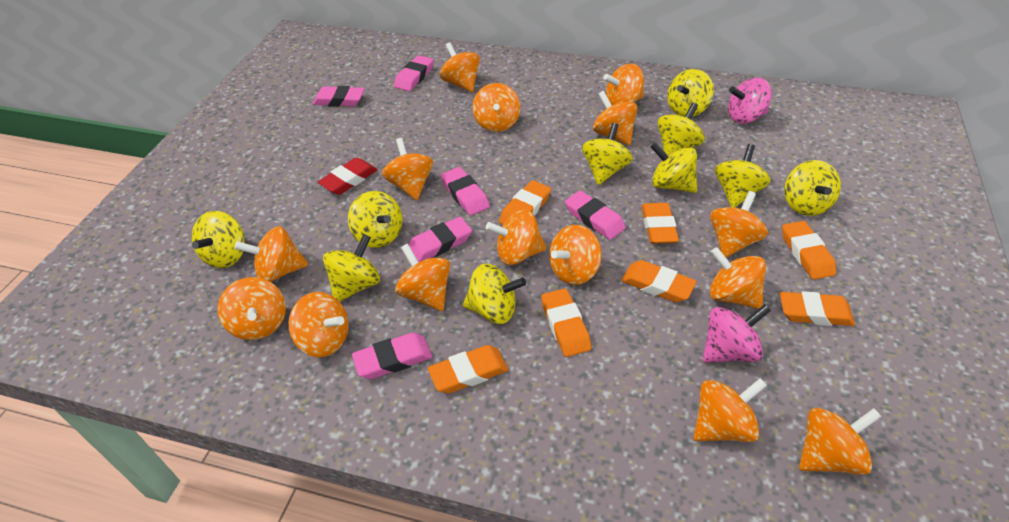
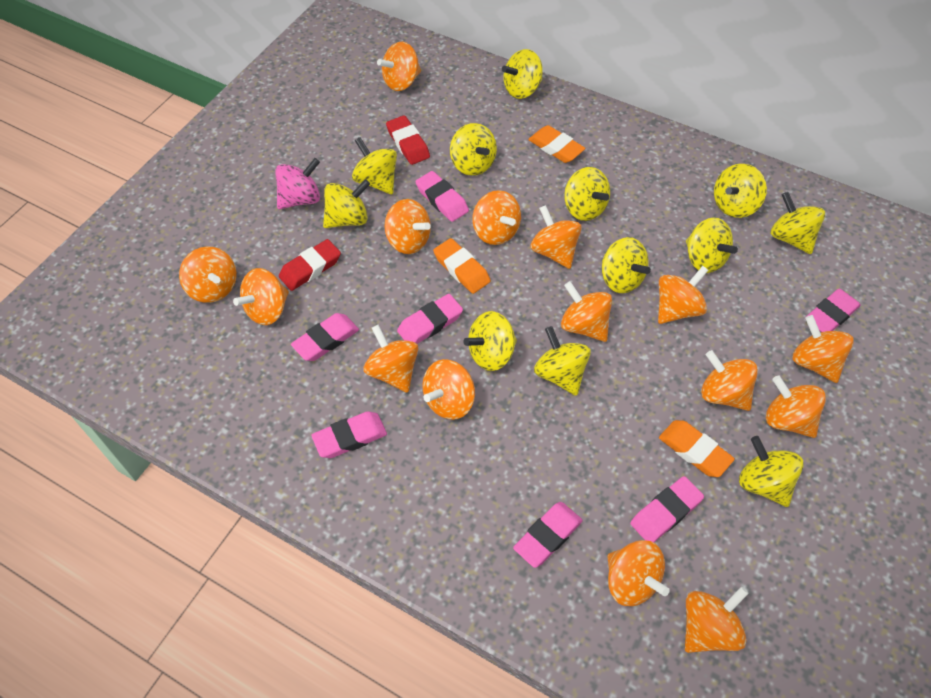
orange eraser: [428,345,509,393] [499,180,551,225] [541,288,591,357] [621,260,697,303] [641,203,679,244] [780,291,855,326] [782,221,836,280] = 7 -> [433,238,491,294] [528,125,585,163] [659,420,735,477] = 3
pink eraser: [313,86,364,107] [352,333,432,379] [394,55,434,91] [408,217,472,262] [441,167,490,216] [565,191,626,240] = 6 -> [291,313,359,361] [311,411,387,458] [397,294,463,344] [415,171,469,222] [513,502,583,568] [630,476,704,542] [805,289,861,332] = 7
pink spinning top: [702,304,771,363] [728,78,772,124] = 2 -> [275,158,320,209] = 1
red eraser: [318,157,378,195] = 1 -> [279,239,341,291] [386,115,430,165] = 2
yellow spinning top: [192,211,245,268] [323,234,380,302] [348,191,403,248] [463,264,526,324] [582,123,633,185] [650,142,697,193] [658,102,705,155] [667,69,714,117] [715,144,770,207] [784,160,841,216] = 10 -> [323,179,370,228] [352,137,397,194] [450,123,497,176] [463,311,517,371] [502,49,543,99] [534,326,591,396] [564,167,610,221] [602,237,651,293] [686,217,738,273] [714,164,767,218] [739,436,803,507] [771,192,825,254] = 12

